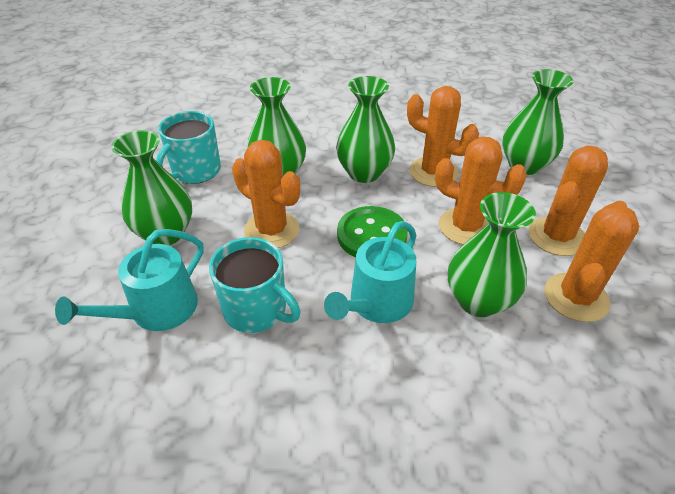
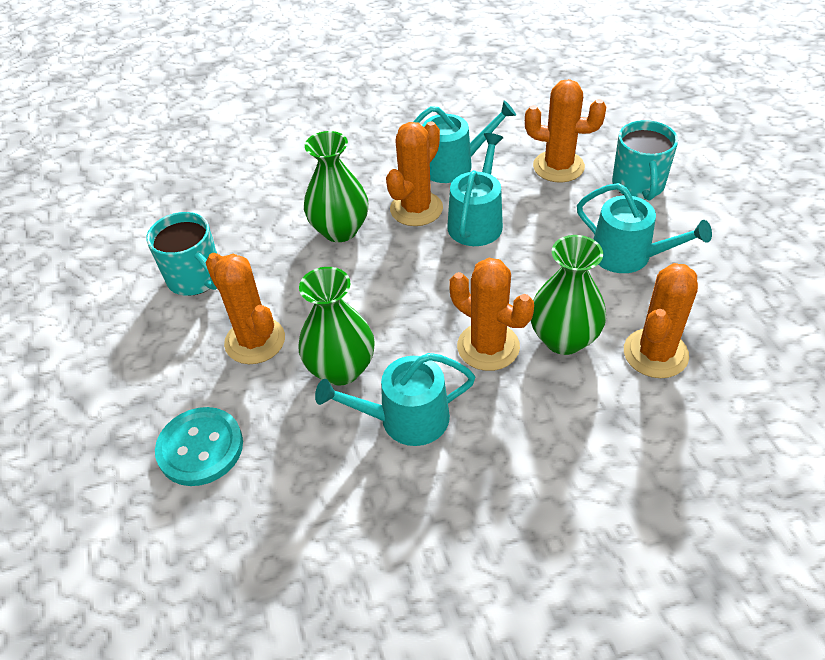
green button: [337,206,408,257] = 1 -> none = 0
green vase: [111,130,192,246] [247,77,306,176] [336,76,395,183] [448,192,536,317] [502,69,573,175] = 5 -> [298,267,375,386] [304,131,368,242] [531,235,606,355] = 3
turquoise button: none = 0 -> [155,407,243,486] = 1
turquoise watering can: [55,229,204,331] [324,221,416,323] = 2 -> [315,353,475,446] [413,101,516,183] [447,133,503,246] [577,183,712,273] = 4

